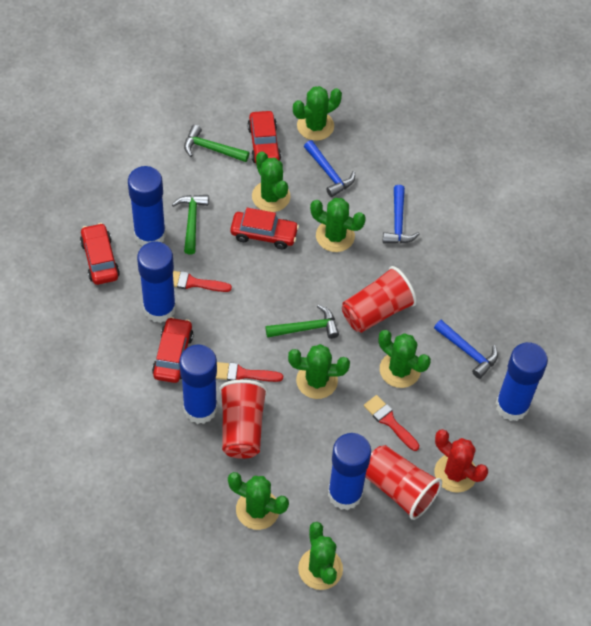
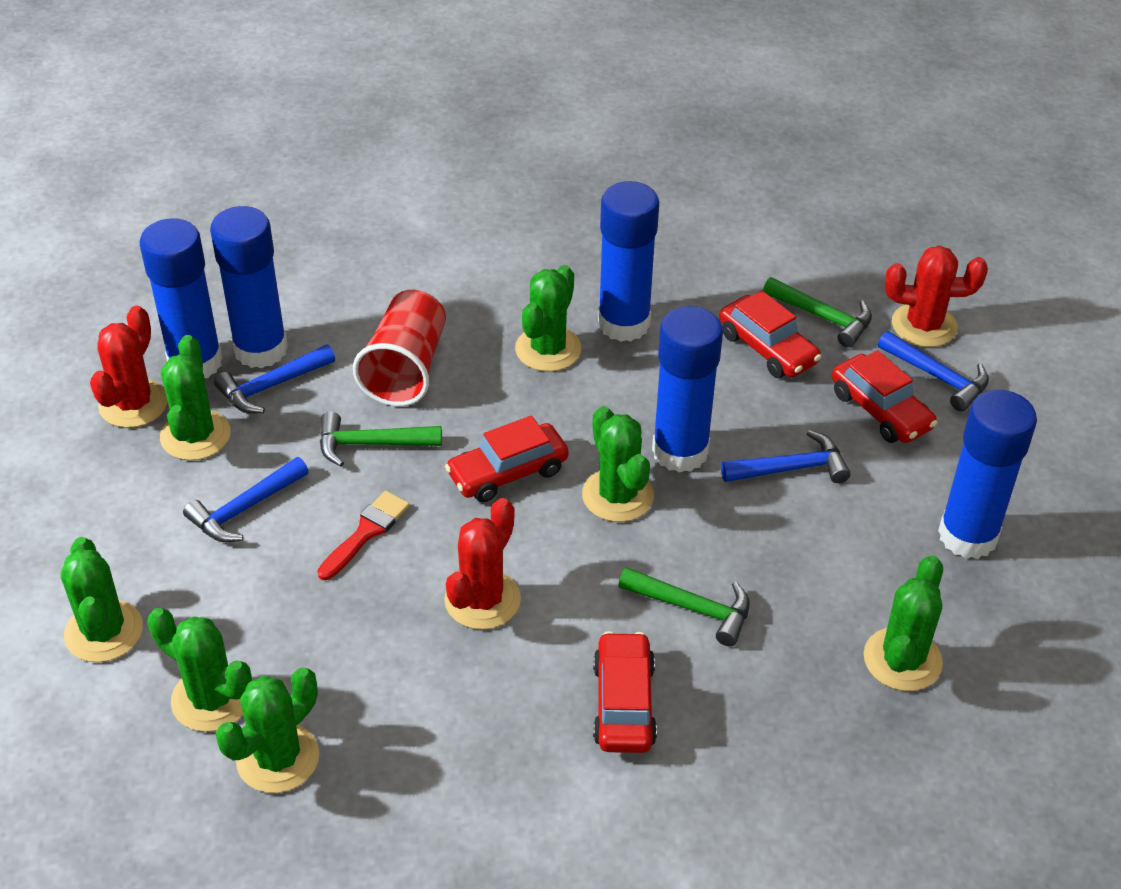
blue hammer: [304,140,355,197] [383,185,420,243] [434,320,498,379] = 3 -> [183,457,309,542] [214,344,335,414] [721,430,851,483] [878,331,989,412] = 4
red brush: [173,271,232,292] [216,362,283,382] [364,395,419,451] = 3 -> [317,491,410,580] = 1
red cactus: [434,429,488,493] = 1 -> [90,306,168,428] [444,498,521,630] [885,246,988,347] = 3
red cup: [219,380,268,459] [342,266,417,333] [365,445,442,520] = 3 -> [353,290,446,406] = 1

